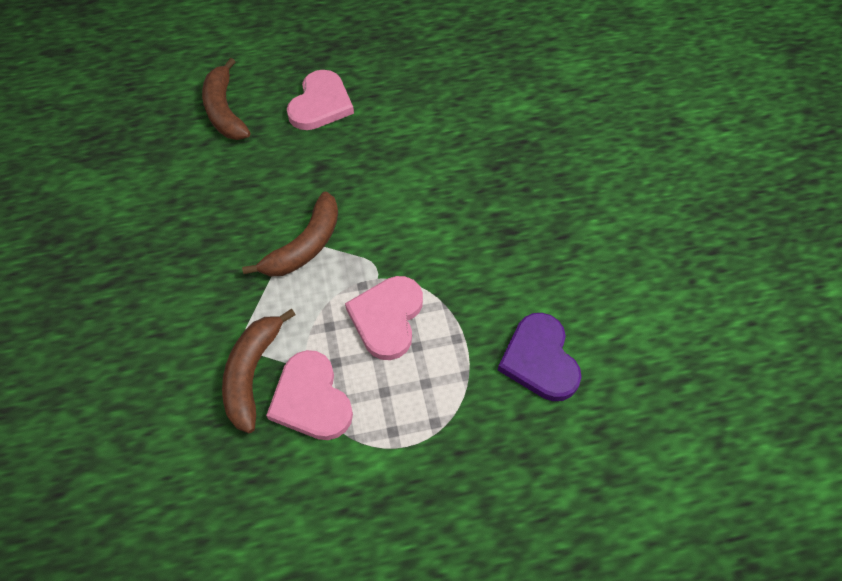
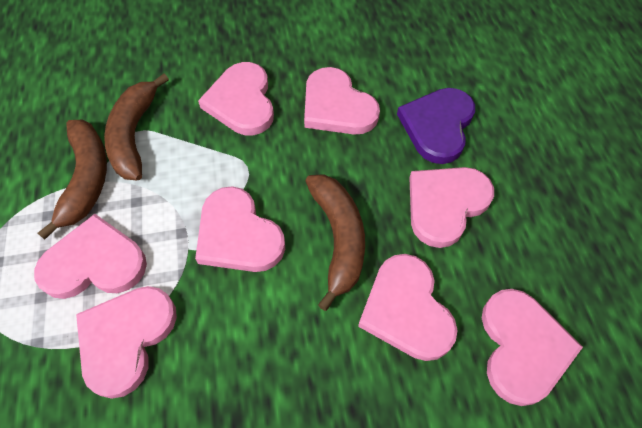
pink heart: [266,350,353,440] [287,70,354,130] [345,276,423,360] = 3 -> [34,214,147,299] [76,286,177,399] [195,186,285,272] [198,62,274,136] [304,67,380,135] [358,254,458,361] [409,167,494,248] [482,289,583,406] = 8

